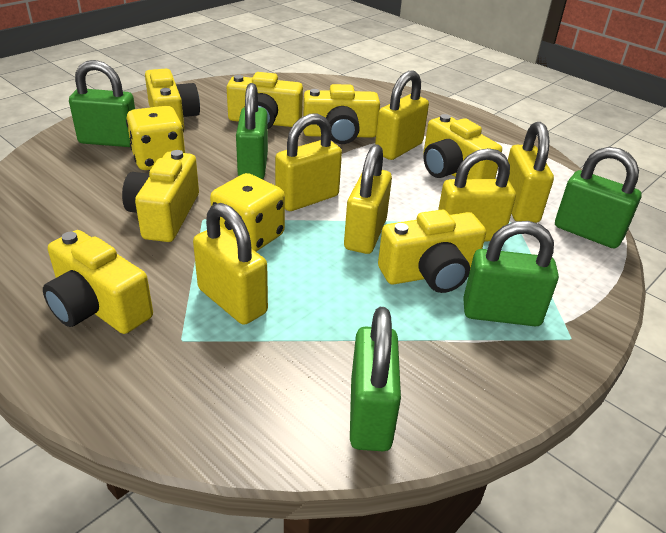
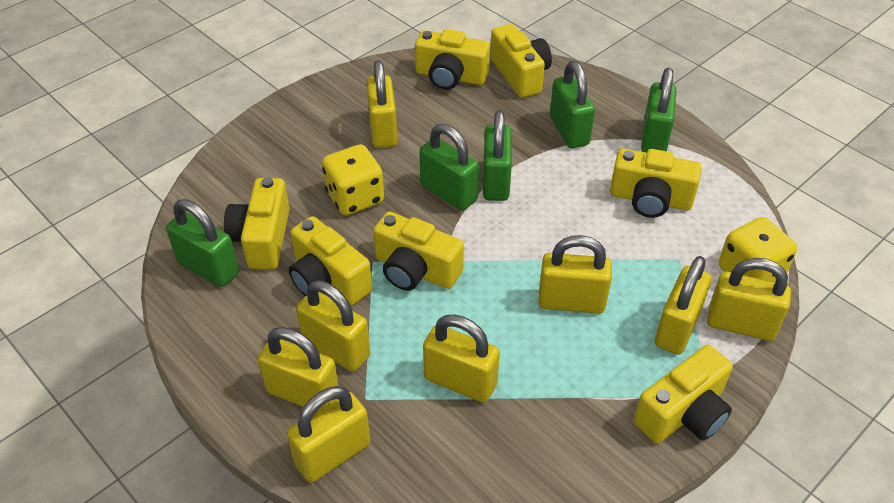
yellow padlock: [193,203,268,325] [275,113,342,211] [344,144,392,254] [375,70,429,160] [438,148,516,241] [508,122,554,223] = 6 -> [258,327,339,409] [287,386,370,482] [296,281,370,372] [367,60,397,148] [423,314,500,403] [538,235,612,314] [655,256,712,355] [707,258,791,341] = 8

